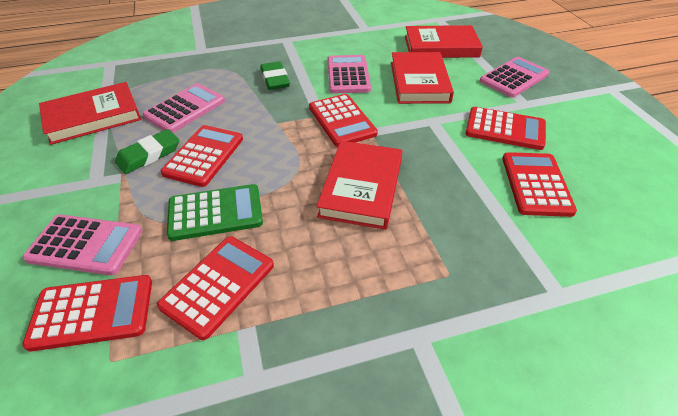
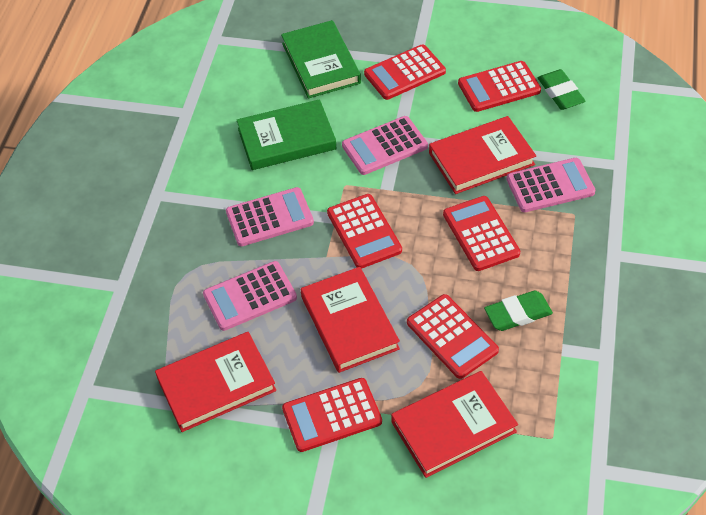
green book: none = 0 -> [237,99,337,170] [281,20,361,98] = 2
green calculator: [167,184,263,241] = 1 -> none = 0

